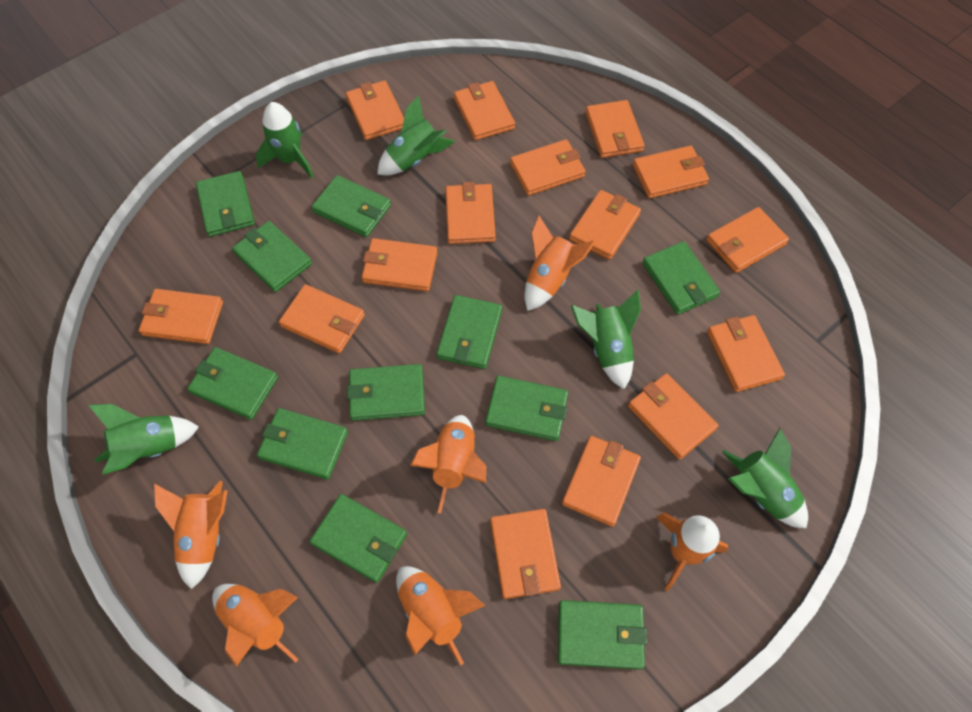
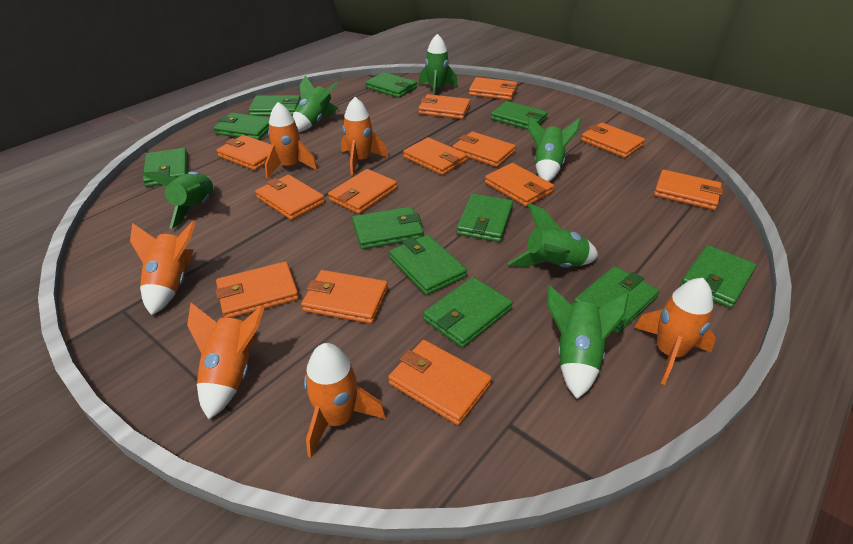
green rocket: [88,404,199,475] [256,102,314,178] [377,95,455,175] [571,289,641,389] [723,428,808,528] = 5 -> [142,171,214,229] [293,75,339,132] [418,34,458,95] [508,203,598,268] [528,116,581,182] [548,285,629,399] = 6
orange wallet: [139,289,223,344] [279,284,365,354] [346,80,404,140] [362,238,438,291] [445,182,496,244] [454,81,515,141] [490,509,561,599] [510,139,586,196] [562,436,641,527] [569,190,641,260] [585,100,645,158] [628,373,719,460] [633,146,709,199] [706,207,789,273] [707,315,785,392] = 15 -> [215,261,299,318] [217,135,272,171] [255,175,325,220] [301,270,388,324] [328,169,397,214] [388,340,492,425] [403,137,467,175] [418,94,470,119] [453,132,516,167] [469,77,517,100] [485,163,554,207] [581,123,645,158] [654,170,723,210] = 13

